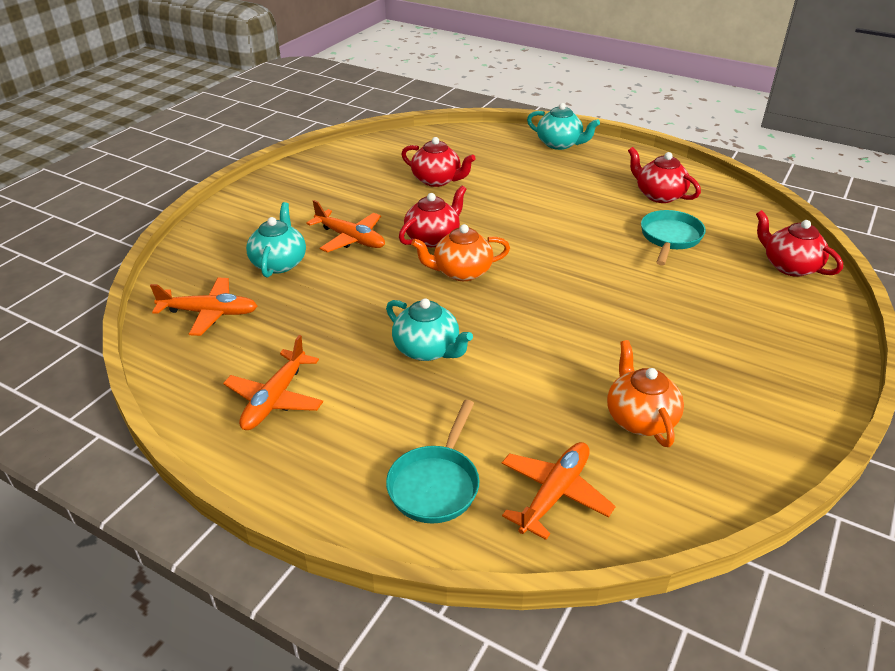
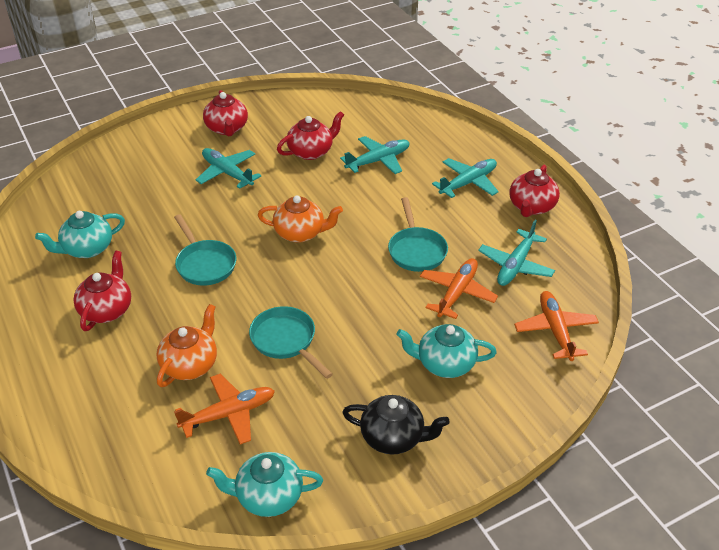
black teapot: none = 0 -> [342,395,450,454] = 1
orange plane: [150,278,258,336] [223,335,323,430] [306,200,385,253] [502,442,616,540] = 4 -> [174,374,275,444] [420,258,498,319] [514,291,599,361] = 3
turquoise pan: [386,400,480,523] [641,210,706,266] = 2 -> [174,214,236,286] [249,306,333,379] [388,197,448,272] = 3
turquoise plane: none = 0 -> [196,148,262,189] [340,136,410,174] [432,158,499,198] [478,220,555,286] = 4

